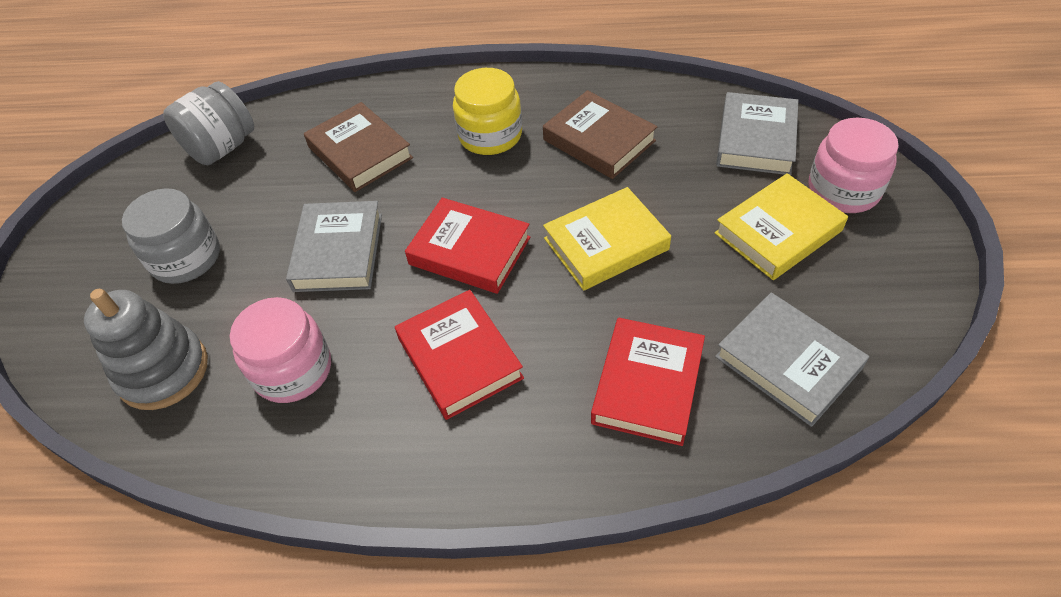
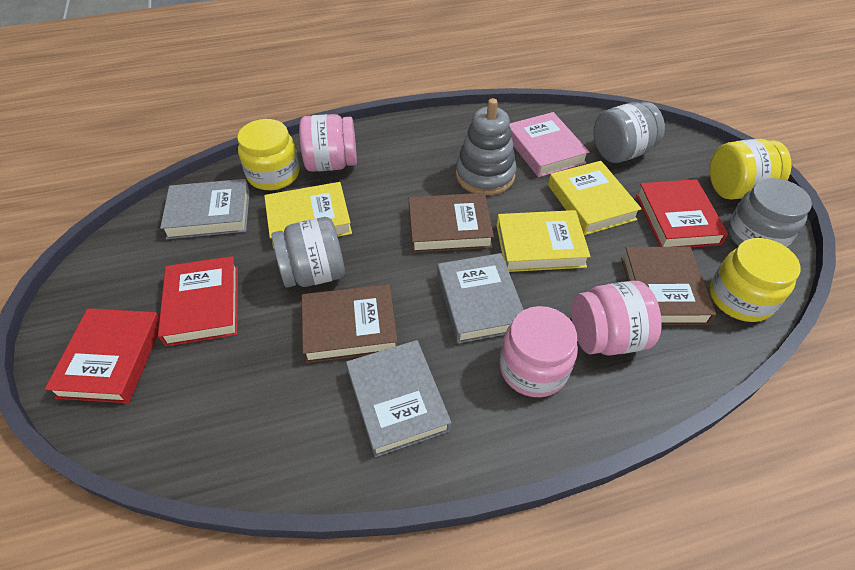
brown book: [304,102,413,192] [543,90,657,179] = 2 -> [302,284,398,363] [409,193,494,253] [621,247,716,325] = 3
grey jar: [122,188,220,284] [163,81,254,165] = 2 -> [272,217,345,288] [593,102,665,163] [727,178,812,248] = 3
pink book: none = 0 -> [509,112,589,177] = 1
pink jar: [230,297,331,403] [808,118,899,213] = 2 -> [299,114,357,172] [499,306,578,397] [572,281,662,356] = 3
yellow book: [543,187,671,291] [715,173,848,280] = 2 -> [264,182,352,249] [496,210,591,272] [548,161,642,235] = 3
yellow jar: [453,68,522,155] = 1 -> [237,119,300,190] [710,139,791,200] [710,238,800,322] = 3

